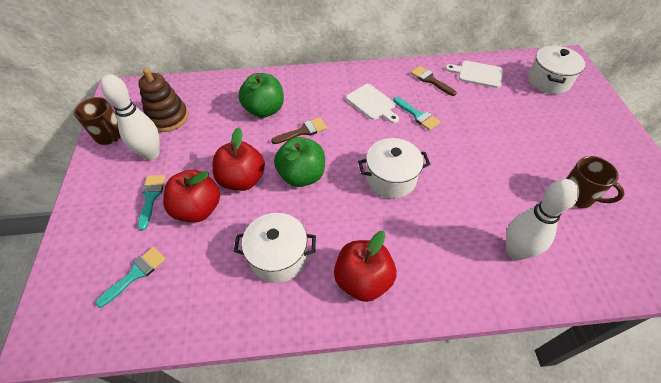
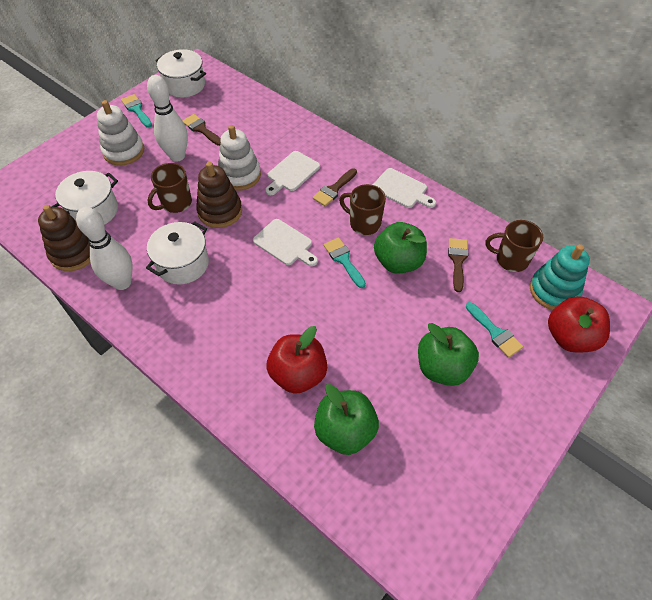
brown brush: [271,117,327,144] [411,66,456,96] = 2 -> [182,114,221,146] [313,168,357,207] [448,238,468,292] = 3
brown mug: [74,97,121,145] [566,156,624,208] = 2 -> [148,163,192,213] [339,184,386,235] [485,220,543,272] = 3
brown stacking toy: [138,68,188,132] = 1 -> [38,205,90,271] [196,162,242,228] = 2
green apple: [238,73,284,118] [274,137,325,187] = 2 -> [314,384,379,455] [374,222,427,274] [418,323,479,386] = 3
red apple: [163,170,220,222] [212,127,265,191] [334,231,397,302] = 3 -> [267,326,327,394] [548,296,610,353] = 2
turquoise stacking toy: none = 0 -> [530,244,590,310] = 1
white cutting board: [346,84,399,123] [445,61,503,88] = 2 -> [253,219,318,266] [265,151,320,195] [373,168,436,208] = 3
white stacking toy: none = 0 -> [97,100,144,166] [218,125,261,191] = 2

